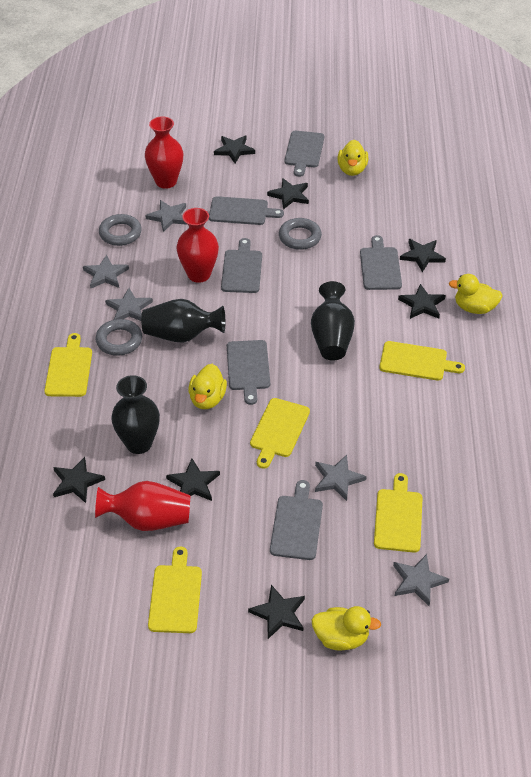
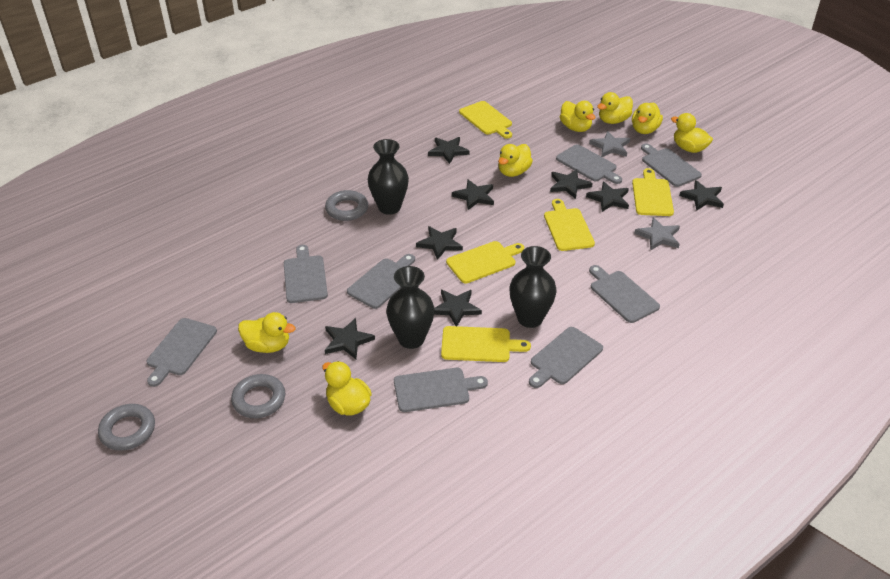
black star: [53,457,105,503] [166,459,220,501] [214,135,255,163] [248,585,305,639] [267,178,309,209] [398,284,446,319] [400,239,446,272] = 7 -> [325,318,375,359] [416,226,463,260] [428,137,470,164] [434,290,482,326] [452,180,494,210] [550,169,593,199] [586,181,629,212] [679,180,724,211] = 8
grey cutting board: [209,196,284,225] [221,238,262,293] [227,340,270,405] [270,480,323,560] [284,131,324,177] [360,235,402,290] = 6 -> [146,318,217,387] [284,245,328,303] [347,254,415,309] [394,368,488,412] [529,327,603,388] [556,144,622,184] [589,265,660,323] [641,144,702,187] = 8
grey star: [83,255,129,289] [105,288,153,321] [145,200,188,232] [315,455,367,501] [393,554,449,606] = 5 -> [589,131,630,157] [634,217,680,250] = 2
red vase: [95,481,191,531] [145,116,183,189] [177,208,219,283] = 3 -> none = 0
yellow duck: [189,364,227,409] [311,606,381,651] [338,140,368,176] [449,274,503,314] = 4 -> [238,312,295,353] [322,361,372,416] [498,144,533,177] [560,101,595,132] [597,92,633,124] [632,102,663,134] [671,113,713,153] = 7

